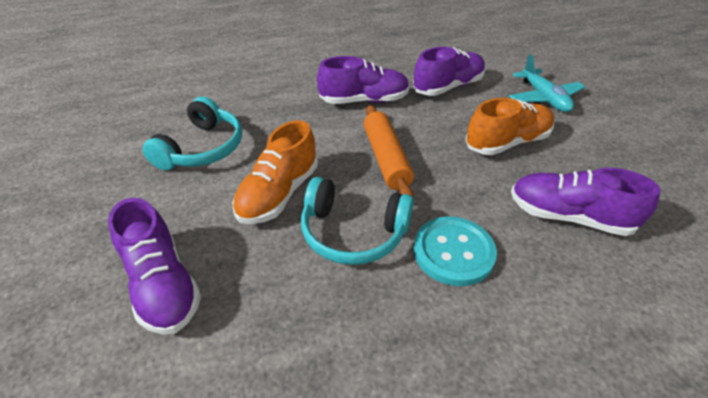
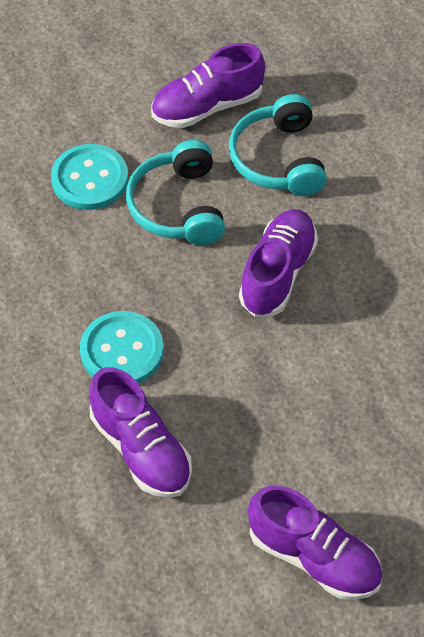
orange rolling pin: [364,105,414,197] = 1 -> none = 0
orange shoe: [232,120,318,224] [465,98,554,155] = 2 -> none = 0
turquoise button: [414,216,497,286] = 1 -> [51,144,128,210] [80,311,164,384] = 2
turquoise plane: [509,54,585,112] = 1 -> none = 0

